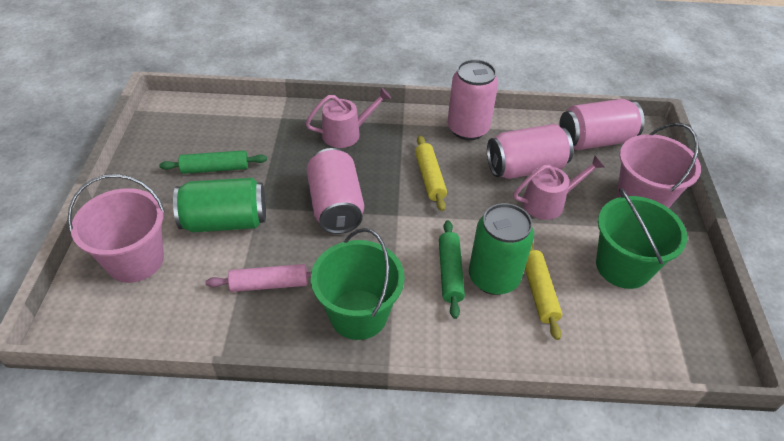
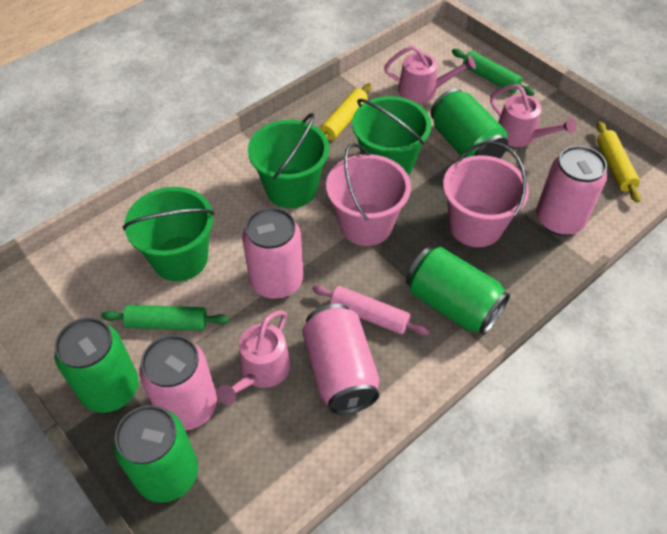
green bucket: [311,228,405,340] [596,188,687,289] = 2 -> [123,187,215,281] [248,113,329,208] [352,96,431,176] = 3
green can: [173,178,266,232] [469,203,534,295] = 2 -> [55,317,138,413] [113,405,198,503] [406,247,510,335] [431,89,508,159] = 4
pink watering can: [306,88,391,148] [513,156,604,220] = 2 -> [217,310,291,405] [384,46,476,103] [490,85,576,147] = 3

